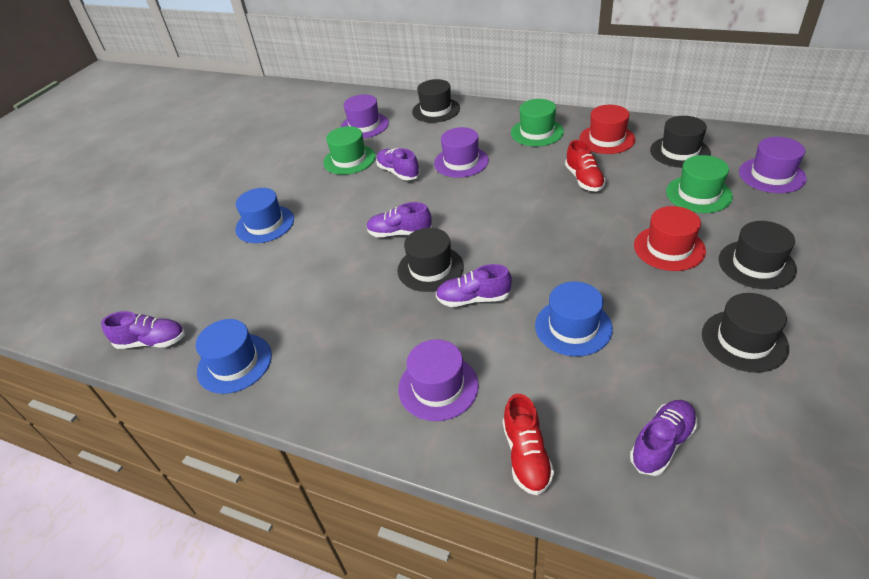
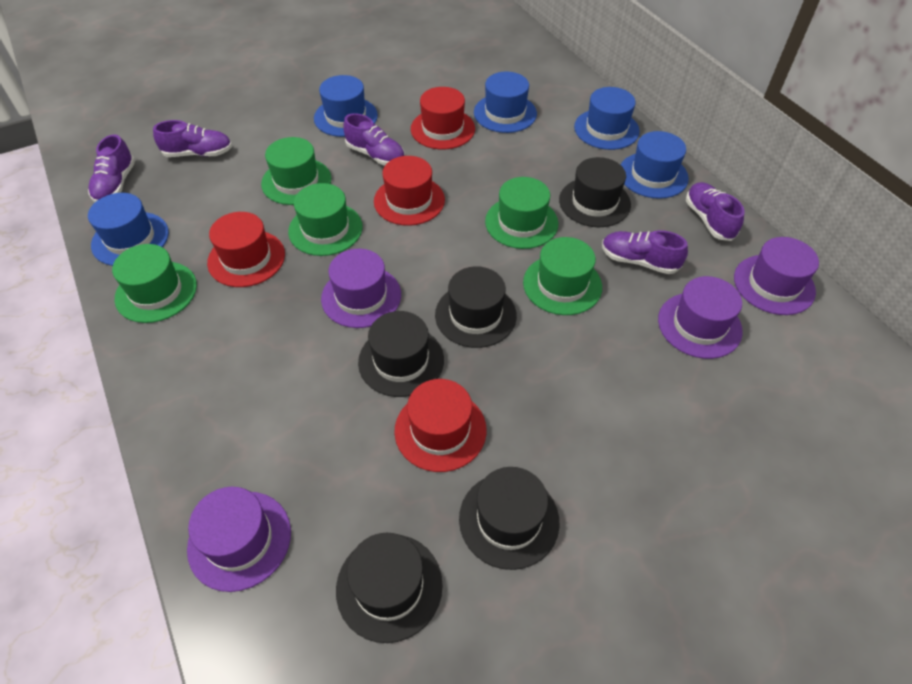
blue hat: [196,319,272,394] [235,188,294,243] [535,282,613,356] = 3 -> [88,193,169,266] [314,75,378,137] [474,72,537,133] [574,87,640,150] [621,131,689,199] = 5
green hat: [323,126,376,175] [511,99,564,146] [666,155,733,213] = 3 -> [112,244,197,323] [261,137,331,205] [288,183,363,256] [485,177,558,249] [523,237,602,315] = 5
red hat: [579,105,635,154] [634,206,706,271] = 2 -> [207,212,285,287] [374,156,445,226] [394,379,487,472] [411,87,475,149] = 4
red shoe: [503,394,554,495] [565,140,606,191] = 2 -> none = 0

